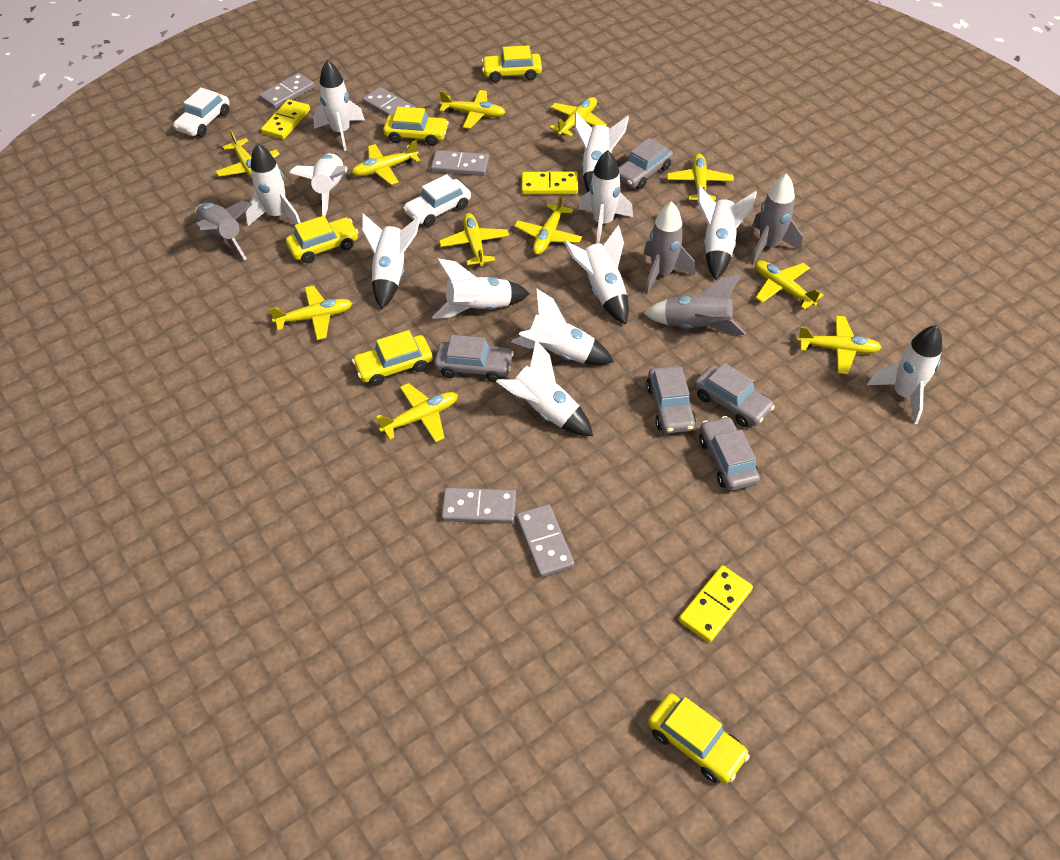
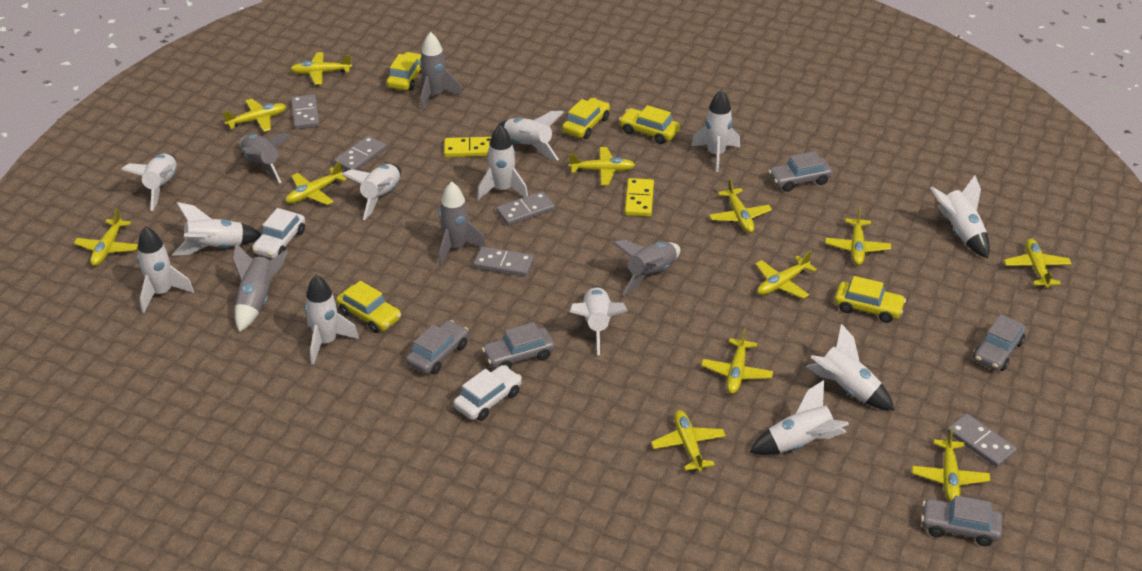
grey rocket: [195,201,252,260] [644,201,695,294] [644,274,746,335] [750,174,803,265] = 4 -> [233,243,288,332] [240,133,292,183] [419,32,462,110] [439,181,486,266] [613,240,681,295] = 5
yellow domino: [261,99,310,139] [522,171,578,194] [679,565,753,643] = 3 -> [444,137,491,157] [625,178,654,217] = 2
yellow plane: [216,130,280,179] [269,285,352,340] [352,140,420,185] [376,383,458,442] [439,90,506,129] [439,213,509,266] [514,193,582,255] [549,97,607,137] [667,154,734,201] [755,260,824,310] [797,316,882,374] = 11 -> [74,208,138,266] [223,99,286,132] [286,162,347,205] [290,52,352,85] [569,147,635,185] [651,410,726,472] [701,328,773,394] [709,178,772,233] [756,251,817,299] [825,208,891,265] [912,428,990,502] [1004,238,1071,288] = 12

